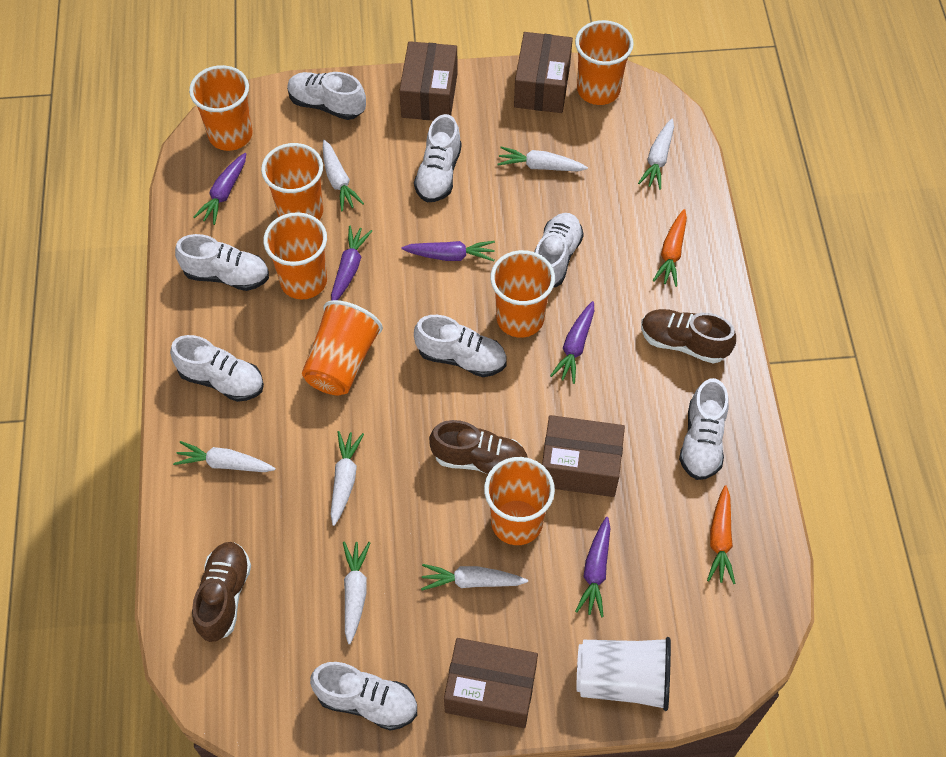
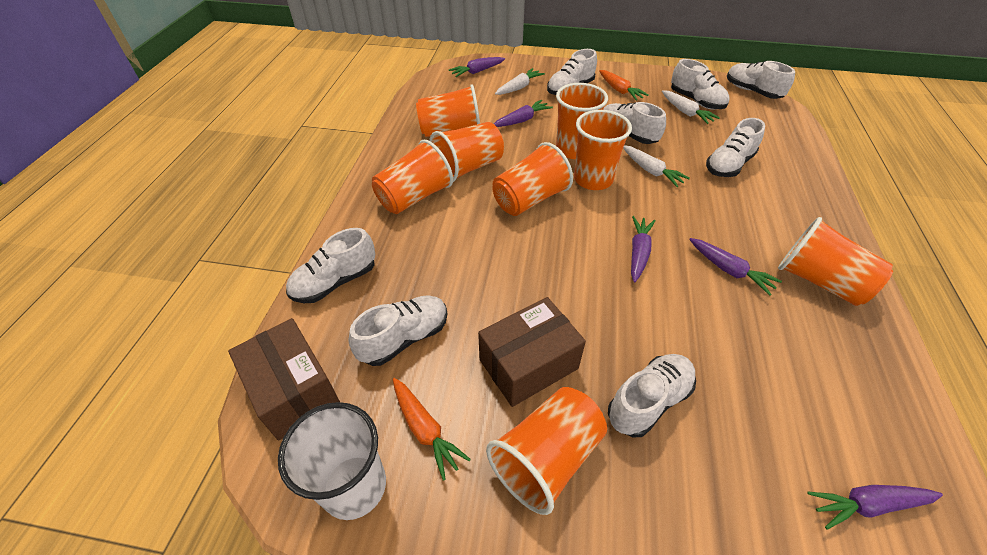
brown box: [399,41,458,121] [444,638,538,728] [514,32,573,113] [542,415,625,497] = 4 -> [228,318,340,441] [478,297,586,407] = 2
brown shoe: [192,542,251,642] [429,420,528,474] [641,309,736,364] = 3 -> none = 0
orange cup: [189,65,252,151] [261,143,323,220] [263,212,327,299] [302,300,383,395] [484,457,555,545] [490,250,555,338] [575,20,634,105] = 7 -> [372,140,453,214] [416,84,480,137] [429,122,504,182] [486,387,607,515] [492,142,573,216] [556,83,608,159] [574,110,632,190] [778,217,893,306] = 8
white carrot: [173,441,276,472] [323,140,364,212] [330,431,364,526] [343,542,370,644] [421,564,528,590] [498,147,588,171] [638,119,674,190] = 7 -> [495,68,545,95] [623,145,690,187] [662,90,720,124] = 3

